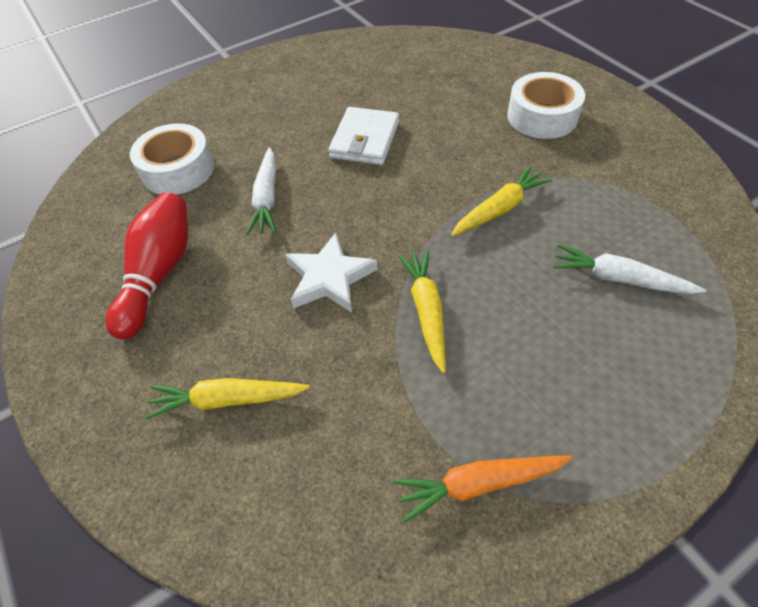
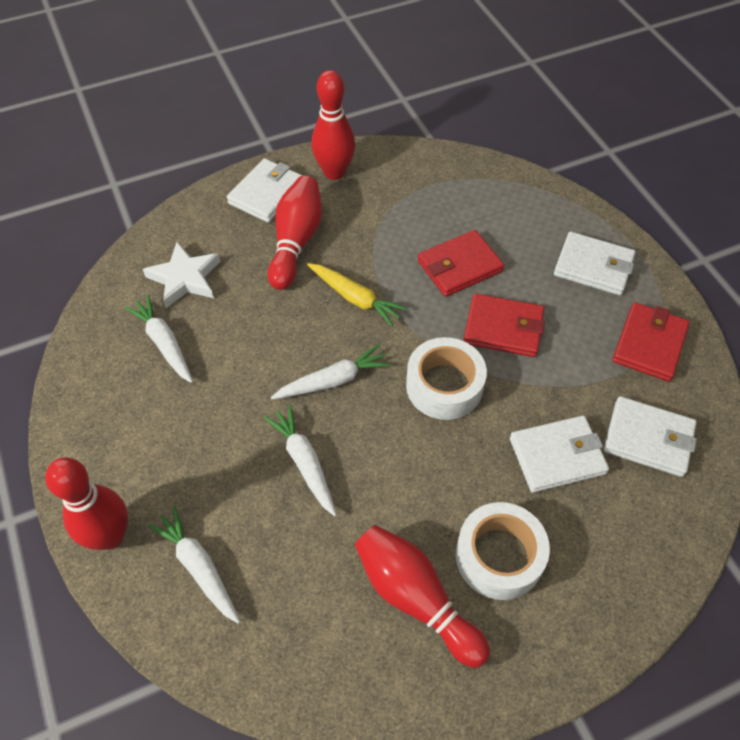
orange carrot: [394,455,572,522] = 1 -> none = 0
red bowling pin: [106,192,188,340] = 1 -> [45,458,128,550] [268,176,322,290] [311,70,355,180] [355,525,490,668] = 4
red wallet: none = 0 -> [418,230,504,297] [463,294,545,357] [613,302,690,382] = 3
white carrot: [246,147,276,235] [553,244,706,294] = 2 -> [125,295,193,383] [148,506,240,624] [264,405,337,516] [271,344,390,400] = 4
white wallet: [328,107,399,165] = 1 -> [227,158,303,223] [510,415,609,493] [554,232,635,295] [604,396,697,477] = 4
yellow carrot: [145,378,310,420] [398,250,446,373] [451,166,552,236] = 3 -> [307,263,407,326] = 1

